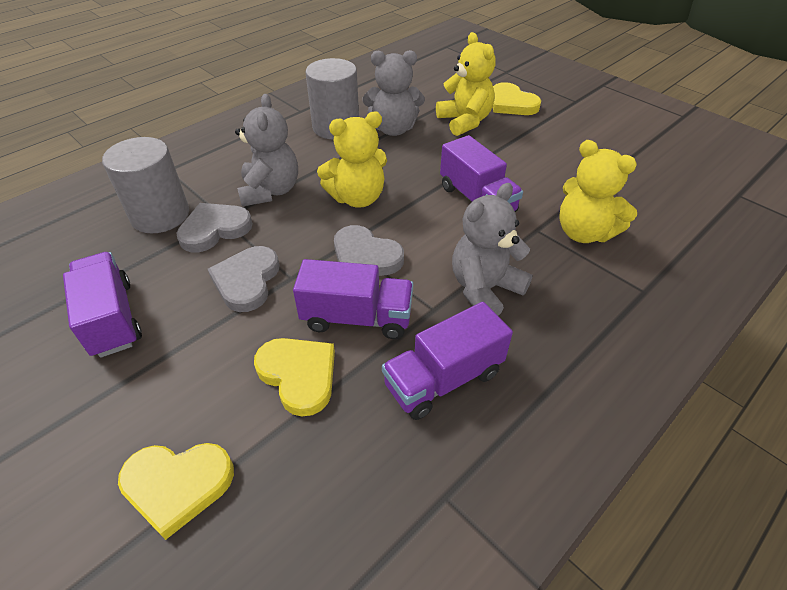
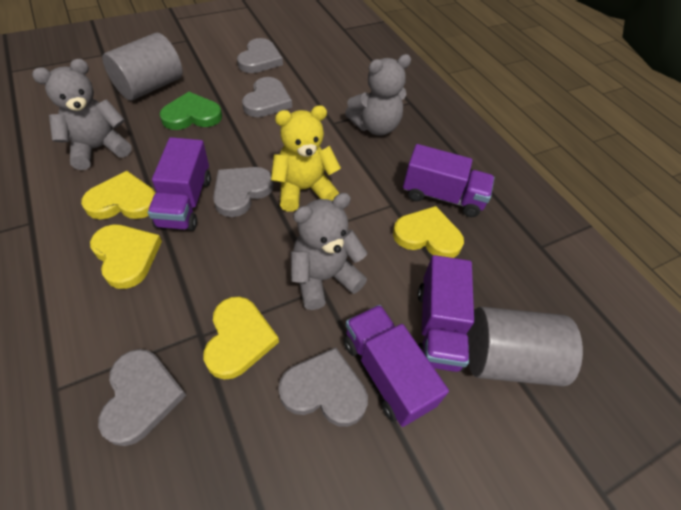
green heart: none = 0 -> [160,92,222,130] = 1
grey heart: [176,203,253,252] [208,246,279,312] [334,225,404,276] = 3 -> [98,349,186,446] [213,167,274,217] [237,38,283,73] [242,77,292,117] [278,347,368,427] = 5
yellow heart: [118,443,234,540] [254,338,335,417] [493,82,541,115] = 3 -> [81,171,155,219] [90,224,162,289] [204,296,279,380] [393,206,464,258] = 4
yellow teddy bear: [317,112,387,208] [436,32,496,136] [560,140,637,243] = 3 -> [271,105,341,212] = 1

